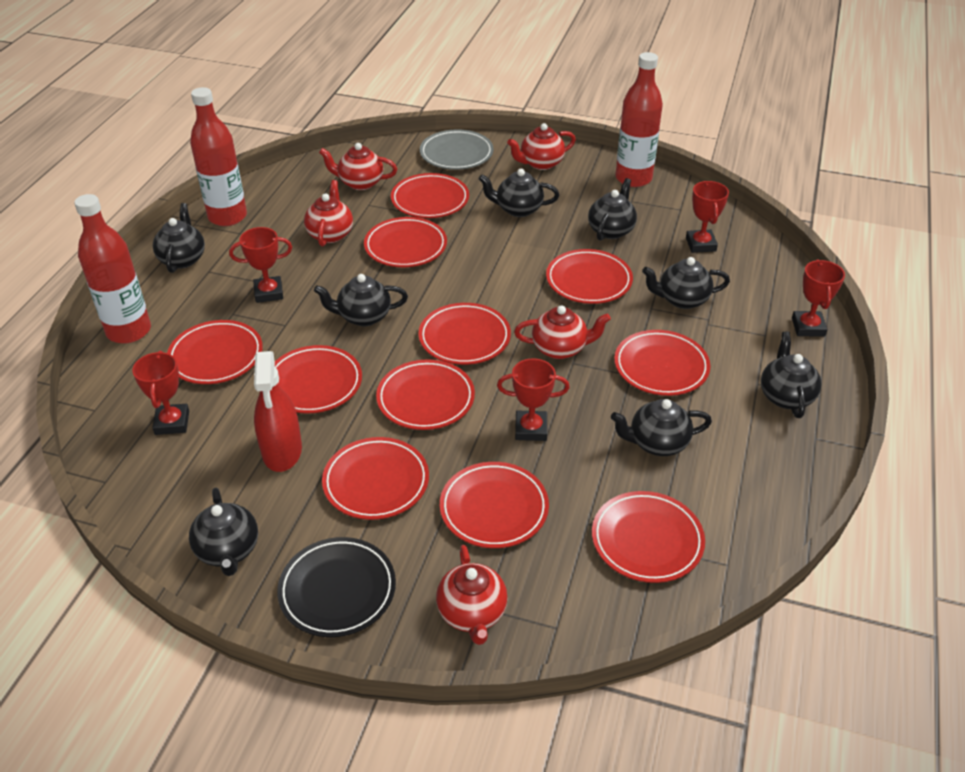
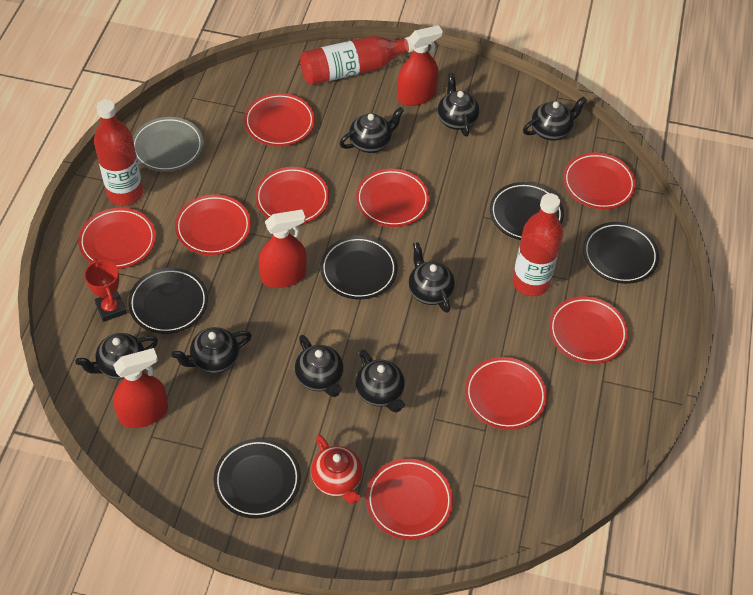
black plate: [277,537,396,637] = 1 -> [128,268,208,334] [214,439,301,519] [320,236,397,299] [490,182,564,240] [583,222,659,284] = 5
red plate: [167,320,263,384] [275,345,362,414] [322,437,429,520] [364,217,447,267] [376,360,475,430] [391,173,469,218] [419,303,511,365] [440,462,549,548] [546,249,633,304] [592,491,705,583] [614,330,711,396] = 11 -> [78,208,156,269] [175,194,251,255] [244,93,315,146] [255,167,329,224] [356,169,430,227] [366,459,453,540] [465,357,547,430] [549,296,629,364] [563,152,636,209] = 9
red spray bottle: [254,351,302,472] = 1 -> [113,348,168,428] [259,209,307,288] [397,25,443,106] = 3
red teapot: [304,180,353,247] [319,143,397,190] [436,545,508,645] [507,123,576,170] [514,305,611,359] = 5 -> [311,435,363,504] = 1
red trophy: [132,351,189,435] [229,227,292,303] [497,358,570,441] [686,181,729,253] [792,259,845,337] = 5 -> [84,258,127,322] = 1

